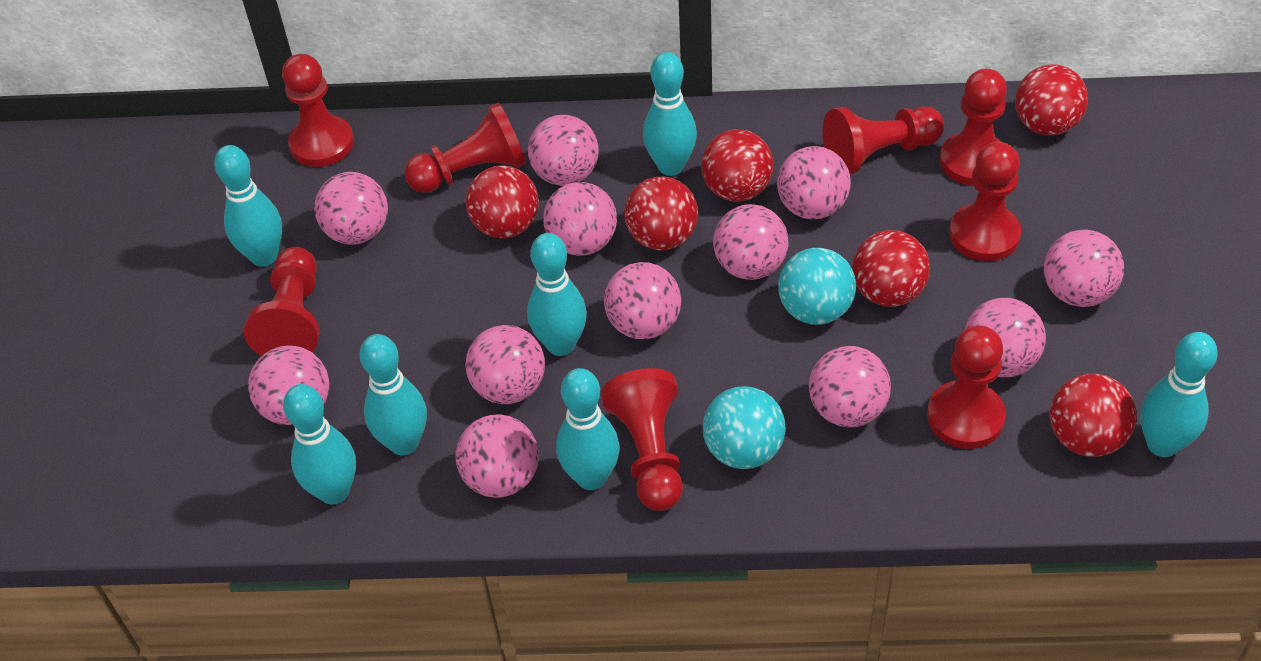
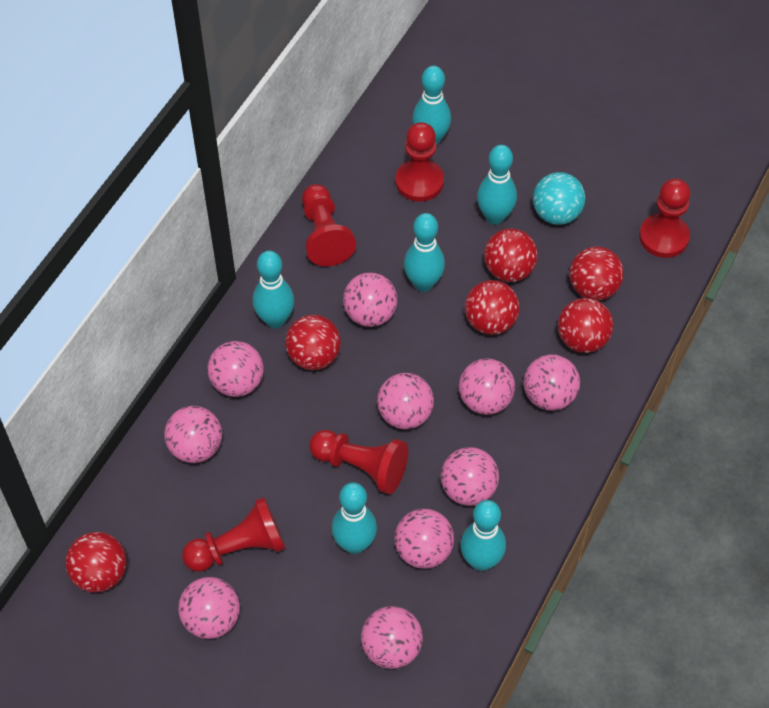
pink ball: [248,346,329,425] [314,172,388,245] [455,414,539,498] [465,325,545,404] [528,115,599,186] [543,182,617,256] [604,262,681,339] [713,204,788,280] [777,146,851,219] [809,346,891,427] [965,298,1046,377] [1044,230,1124,307] = 12 -> [164,406,222,463] [178,577,240,639] [207,341,264,397] [343,272,398,327] [361,606,423,669] [377,373,434,429] [394,509,454,569] [441,447,499,506] [459,358,515,415] [523,354,580,411] = 10
red pawn: [244,247,319,356] [282,54,354,167] [404,103,526,193] [601,368,683,511] [823,106,944,174] [927,325,1006,449] [940,69,1007,186] [949,142,1021,261] = 8 -> [182,497,286,572] [302,184,356,266] [309,430,408,494] [396,122,444,201] [639,179,691,258] = 5
turquoise ball: [703,386,786,469] [778,248,856,325] = 2 -> [533,172,585,225] = 1
turquoise bowling pin: [214,145,282,267] [283,384,356,505] [359,334,427,455] [527,233,587,356] [556,368,620,490] [643,52,697,176] [1140,332,1218,457] = 7 -> [253,251,294,328] [332,482,377,554] [404,213,445,292] [412,66,451,146] [460,500,506,571] [477,145,517,225] = 6

